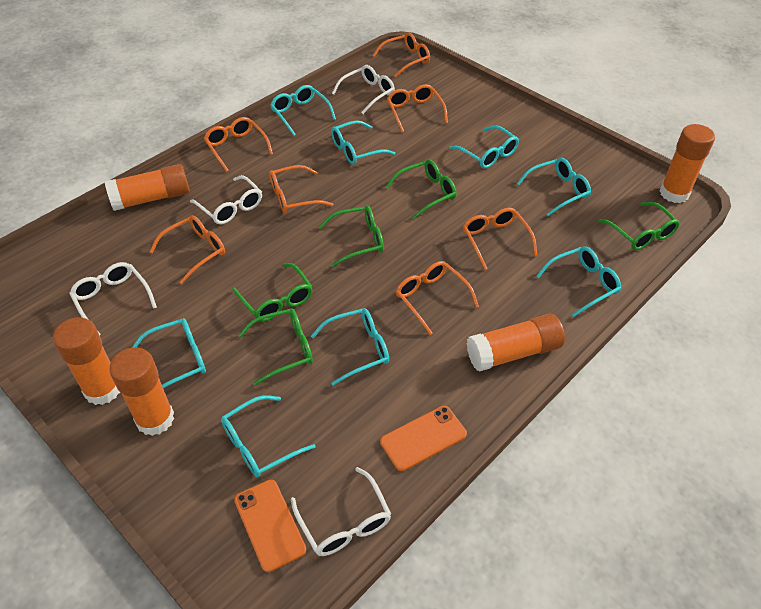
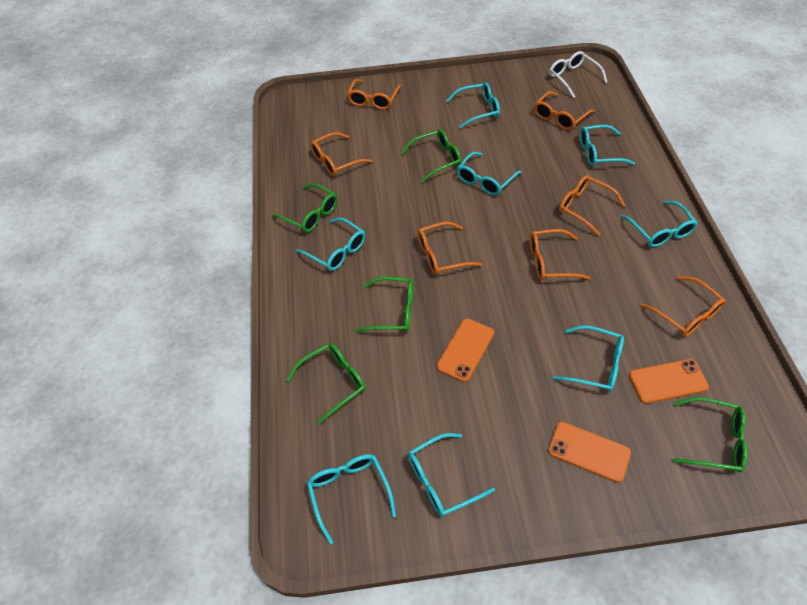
orange glue stick: [53,317,120,405] [105,164,189,211] [109,347,174,436] [467,314,565,372] [660,124,715,203] = 5 -> none = 0
orange phone: [234,480,306,572] [380,406,467,471] = 2 -> [436,318,494,382] [548,422,631,483] [629,359,709,404] = 3
white glasses: [69,262,157,335] [190,175,262,224] [291,467,391,556] [332,65,395,114] = 4 -> [549,51,608,98] = 1

